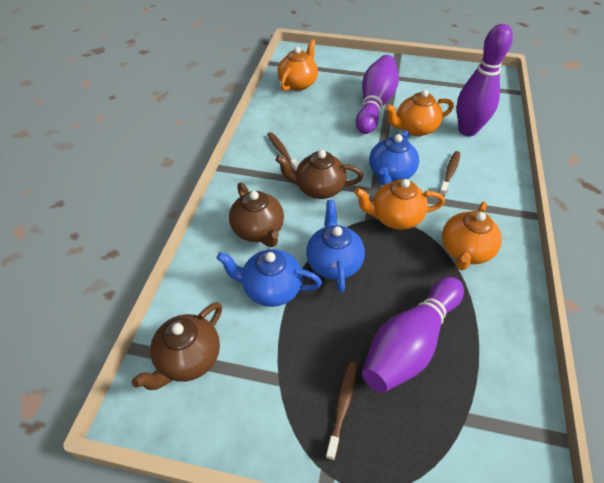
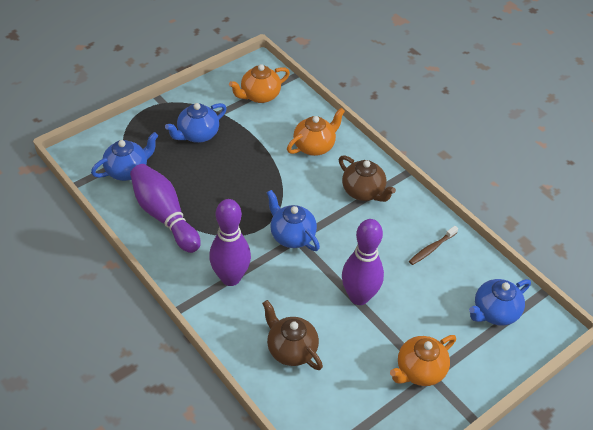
blue teapot: [217,249,322,307] [306,200,365,293] [369,130,419,186] = 3 -> [91,132,158,181] [165,103,227,143] [266,190,320,251] [469,279,531,325] = 4
brown teapot: [132,302,222,390] [229,183,284,247] [275,150,363,199] = 3 -> [262,300,323,370] [339,155,396,202] = 2
brown toothbrush: [267,132,299,171] [325,362,357,461] [439,151,460,196] = 3 -> [409,226,458,265] = 1
orange teapot: [277,39,318,91] [354,179,445,230] [385,90,454,136] [442,202,502,270] = 4 -> [229,64,290,103] [287,108,345,156] [390,335,456,386] = 3

